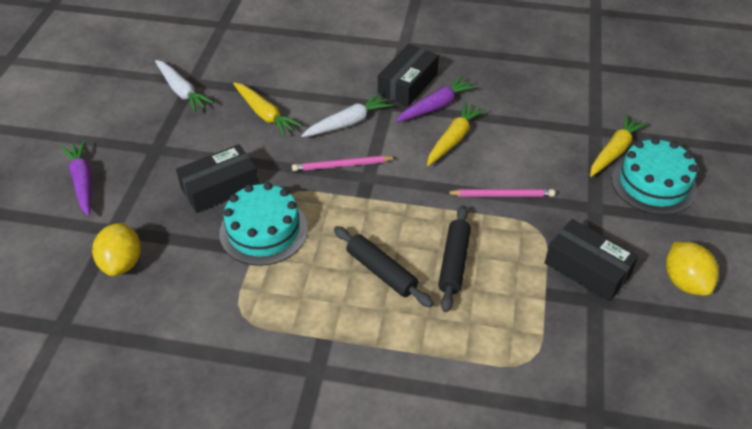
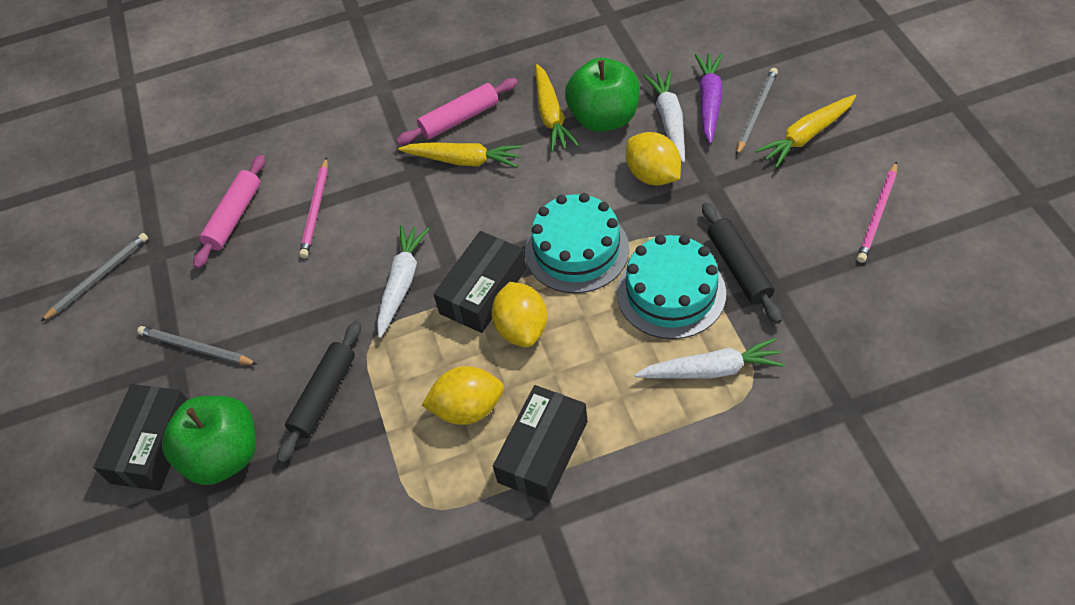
green apple: none = 0 -> [162,396,256,485] [565,58,640,132] = 2
grey pencil: none = 0 -> [40,233,148,322] [137,326,258,365] [736,68,778,156] = 3
pink rolling pin: none = 0 -> [193,155,265,269] [396,78,518,145] = 2
purple carrot: [61,140,92,216] [396,76,477,122] = 2 -> [695,53,723,144] = 1
white carrot: [155,60,214,113] [301,93,392,137] = 2 -> [377,225,429,338] [634,338,785,379] [644,71,685,163] = 3
yellow lemon: [92,223,141,276] [666,242,719,296] = 2 -> [422,366,504,425] [492,282,547,347] [626,132,681,185] = 3

